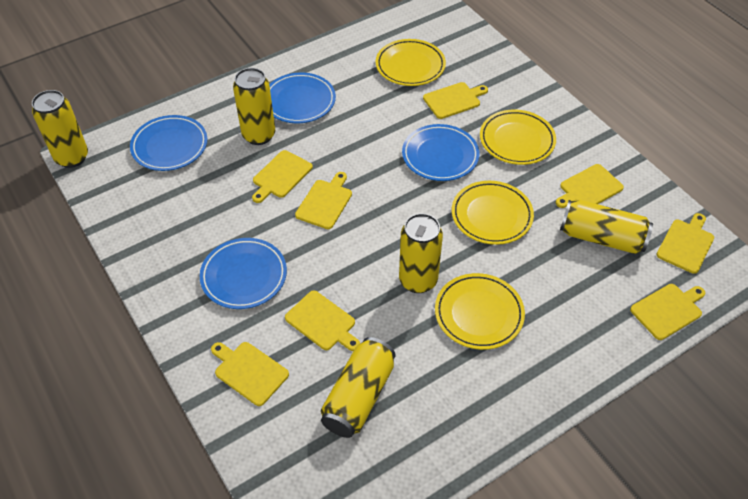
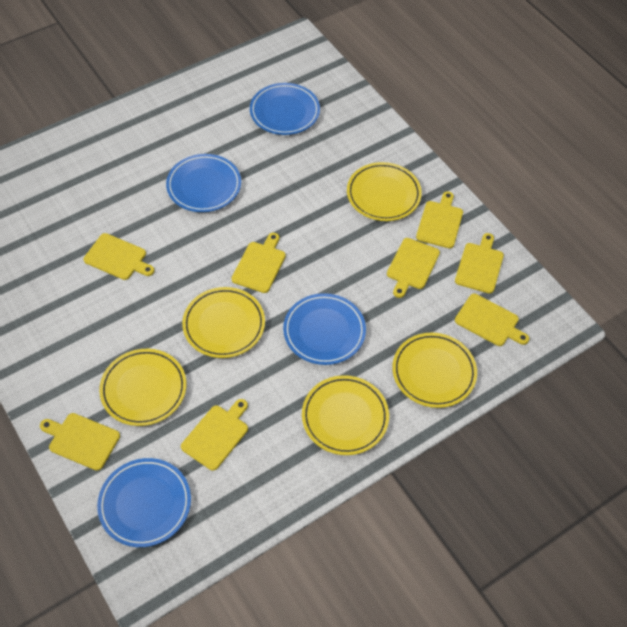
yellow can: [32,90,88,168] [233,68,275,145] [321,337,396,438] [399,213,443,293] [560,200,653,254] = 5 -> none = 0
yellow plate: [376,39,446,86] [435,273,525,350] [452,181,534,245] [480,110,556,165] = 4 -> [99,349,186,426] [182,287,265,358] [302,375,389,455] [347,162,422,221] [392,333,477,408] = 5

